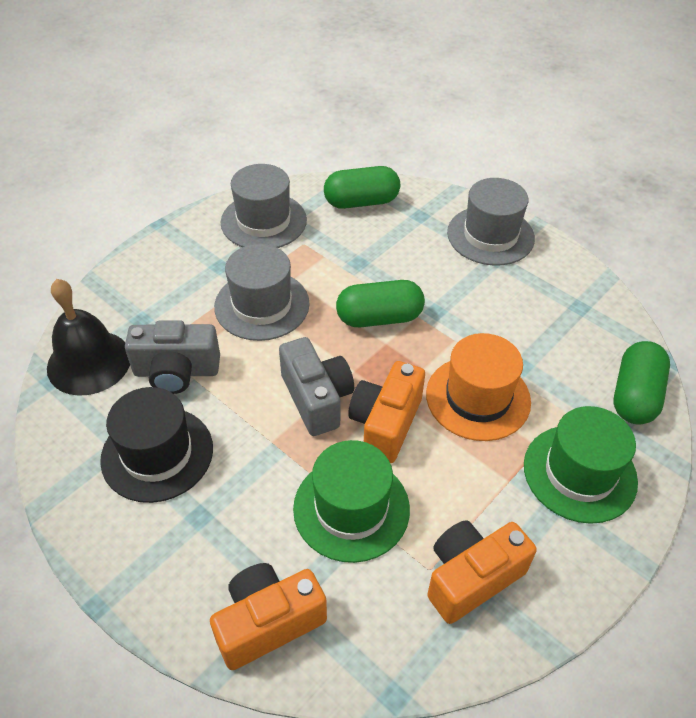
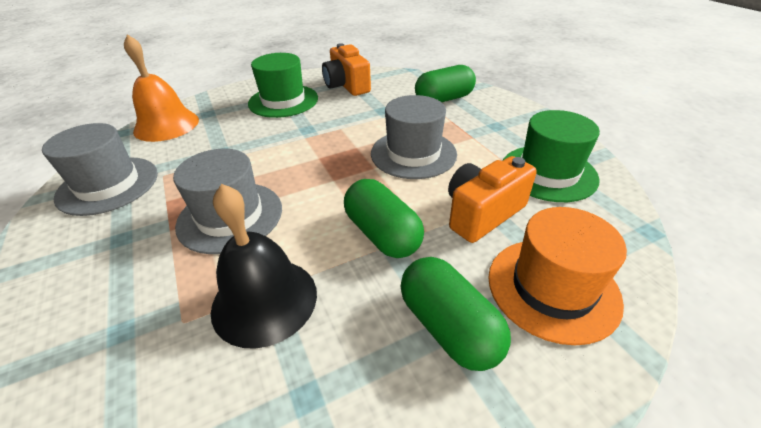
black hat: [100,387,213,503] = 1 -> none = 0
grey camera: [125,320,220,394] [279,337,354,436] = 2 -> none = 0
orange bell: none = 0 -> [124,34,199,142] = 1
orange camera: [210,563,327,670] [348,361,425,463] [427,520,537,624] = 3 -> [322,43,371,96] [448,156,537,243] = 2

